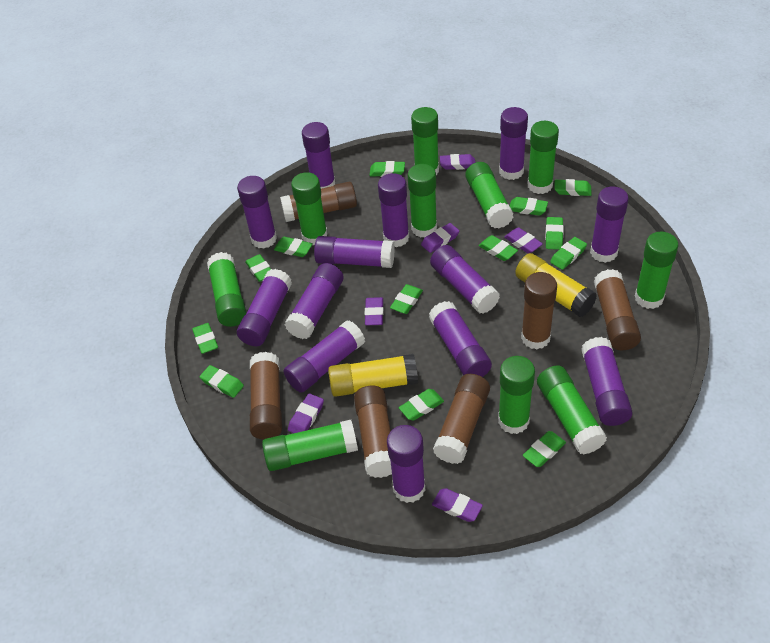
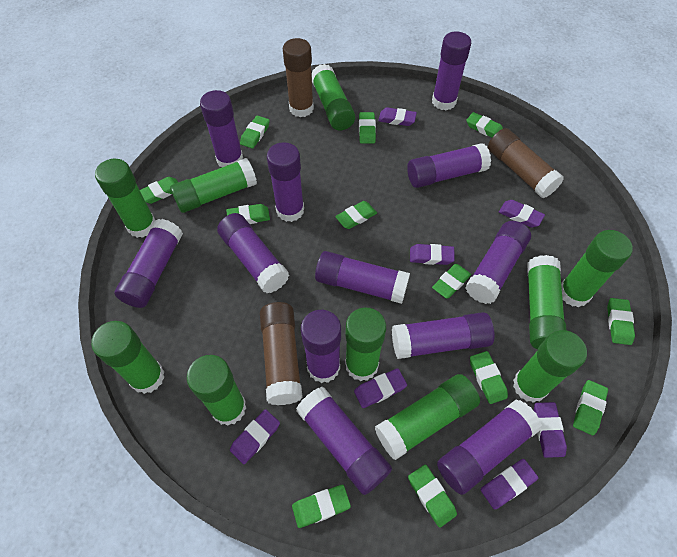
brown glue stick: [250,352,282,439] [280,182,357,222] [354,386,392,478] [433,374,490,464] [521,272,557,349] [594,269,641,350] = 6 -> [260,302,303,405] [283,38,314,117] [488,128,564,198] = 3
green eraser: [192,323,218,354] [200,365,244,398] [245,254,271,282] [274,237,312,257] [370,161,405,177] [390,284,423,314] [399,389,444,421] [478,235,518,261] [509,197,548,216] [523,431,566,467] [545,217,564,250] [550,237,587,270] [554,179,591,196] = 13 -> [140,177,178,204] [226,204,270,224] [240,116,270,149] [292,485,351,528] [335,201,377,229] [359,112,376,143] [408,464,457,528] [432,264,471,299] [466,112,503,138] [470,351,508,404] [573,380,608,435] [607,298,635,345] = 12
purple eraser: [288,393,324,433] [365,297,384,325] [421,223,459,253] [432,488,483,522] [440,154,475,170] [504,227,543,254] = 6 -> [230,409,280,464] [354,368,407,408] [378,107,417,126] [410,244,455,265] [481,459,538,510] [499,200,545,228] [534,402,567,458] = 7
purple glue stick: [237,176,277,249] [237,269,292,346] [283,320,365,393] [285,263,344,339] [302,122,335,189] [314,236,395,268] [378,173,409,247] [387,425,425,503] [428,301,492,377] [430,245,500,314] [499,107,528,180] [581,337,633,426] [590,187,629,263] = 13 -> [114,219,183,308] [200,90,243,167] [217,213,289,293] [267,142,304,222] [296,387,392,495] [301,310,341,383] [315,251,410,304] [392,312,495,359] [407,143,491,188] [432,32,471,111] [437,400,542,495] [466,221,531,304] = 12
yellow glue stick: [328,354,418,397] [515,253,597,317] = 2 -> none = 0

